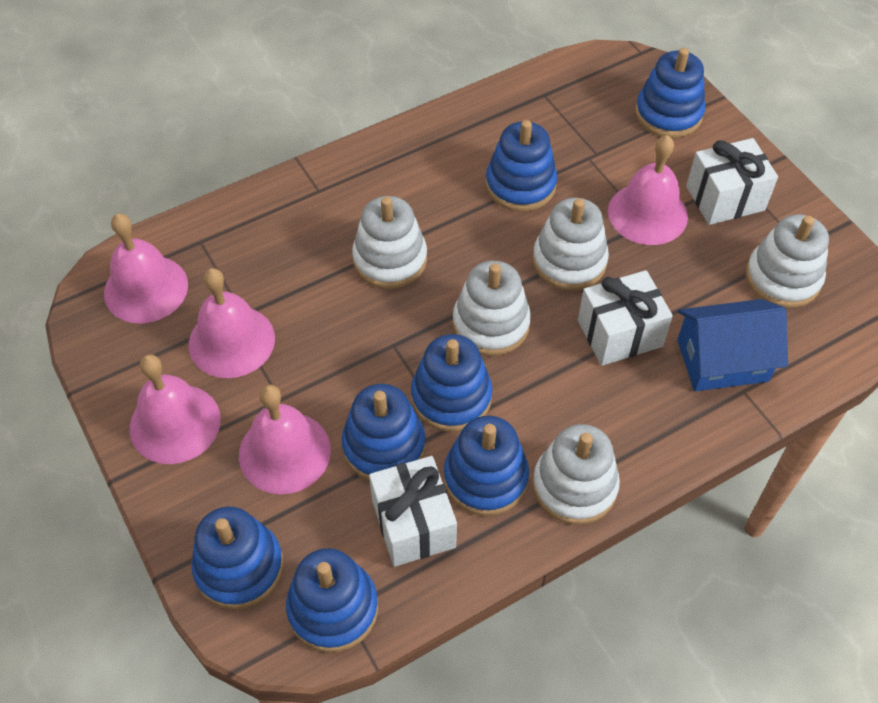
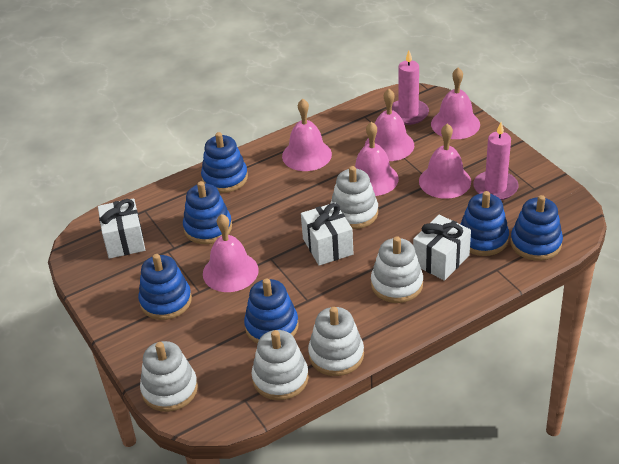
blue house: [677,299,788,391] = 1 -> none = 0
blue stacking toy: [192,507,283,610] [286,548,378,652] [342,384,426,481] [411,334,492,432] [444,416,529,516] [486,120,557,212] [635,48,705,138] = 7 -> [138,254,192,320] [183,181,232,244] [201,132,248,193] [244,278,299,344] [460,191,509,256] [510,195,563,261] = 6
pink bell: [104,214,188,323] [130,354,221,464] [189,268,275,378] [239,385,331,494] [608,135,688,245] = 5 -> [203,214,259,292] [282,99,332,171] [355,122,399,196] [365,89,414,161] [419,124,471,199] [431,68,480,139] = 6
pink candle: none = 0 -> [392,51,429,125] [473,122,519,200] = 2

